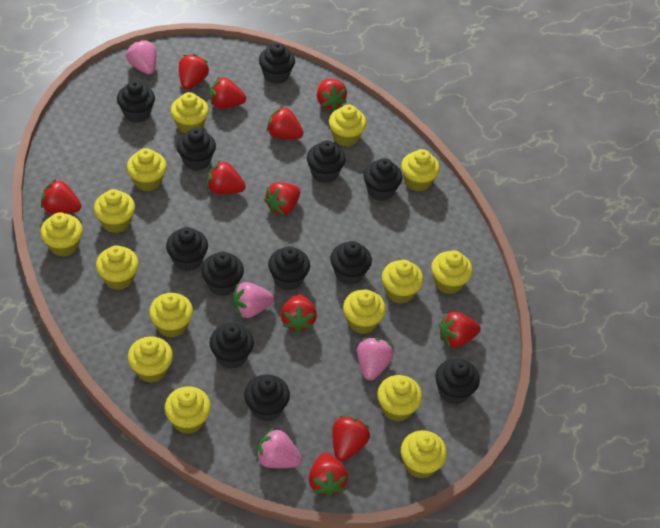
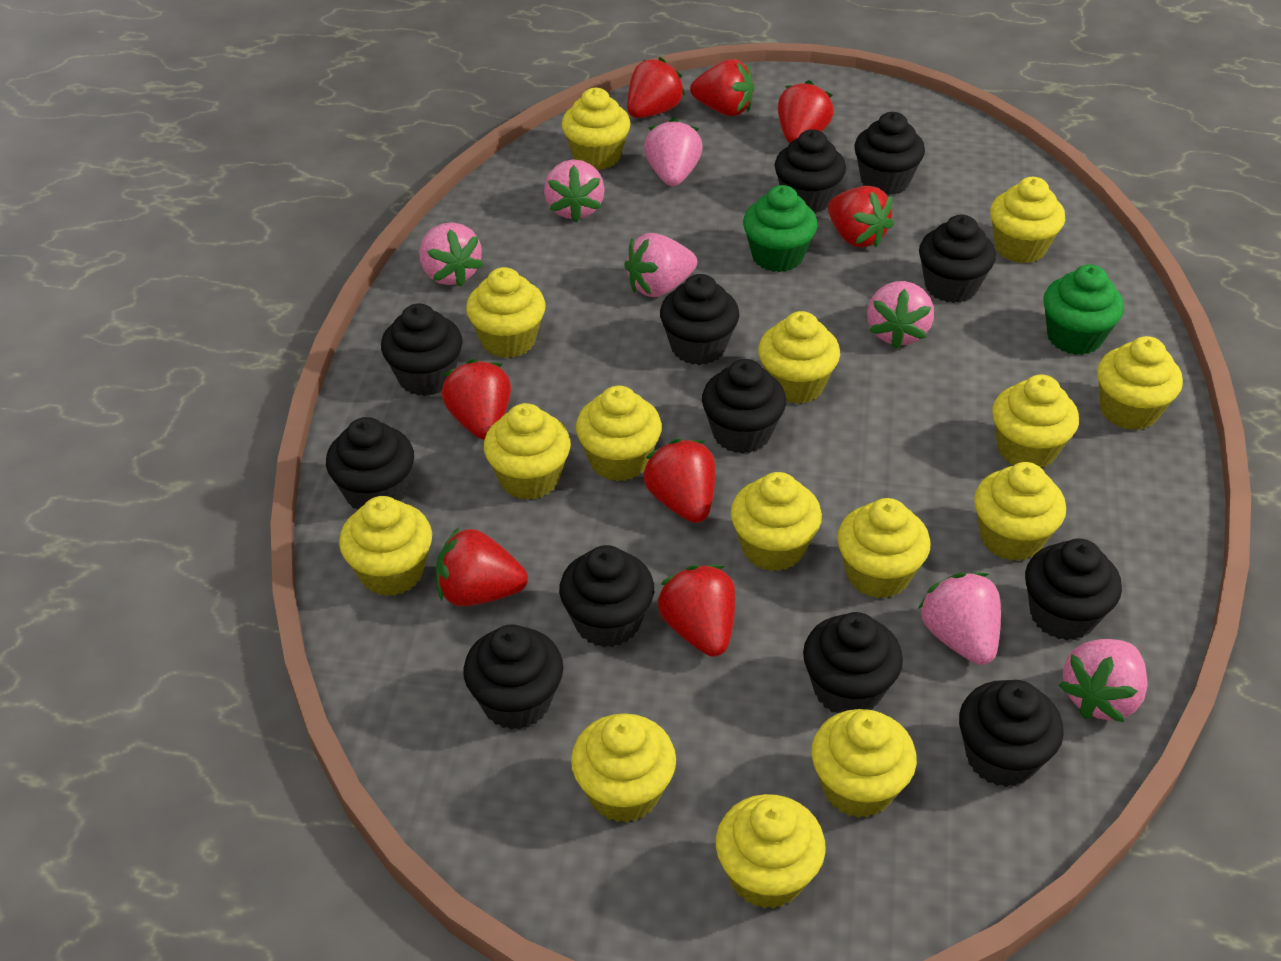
green cupcake: none = 0 -> [743,185,818,272] [1043,264,1124,355] = 2
pink strawberry: [126,40,156,74] [232,282,274,318] [256,427,302,468] [357,338,393,380] = 4 -> [420,222,483,287] [544,159,605,222] [624,233,697,297] [644,118,703,186] [867,281,934,349] [918,572,1001,665] [1059,639,1148,722] = 7
red strawberry: [41,179,81,214] [179,54,209,89] [207,160,246,194] [210,77,246,108] [264,182,300,215] [267,106,304,139] [281,294,317,333] [308,453,348,498] [317,79,347,111] [332,415,370,461] [439,311,481,348] = 11 -> [436,527,528,606] [441,359,511,440] [627,57,685,118] [643,439,715,523] [657,565,735,657] [690,59,754,116] [778,80,834,143] [828,186,894,247] = 8

